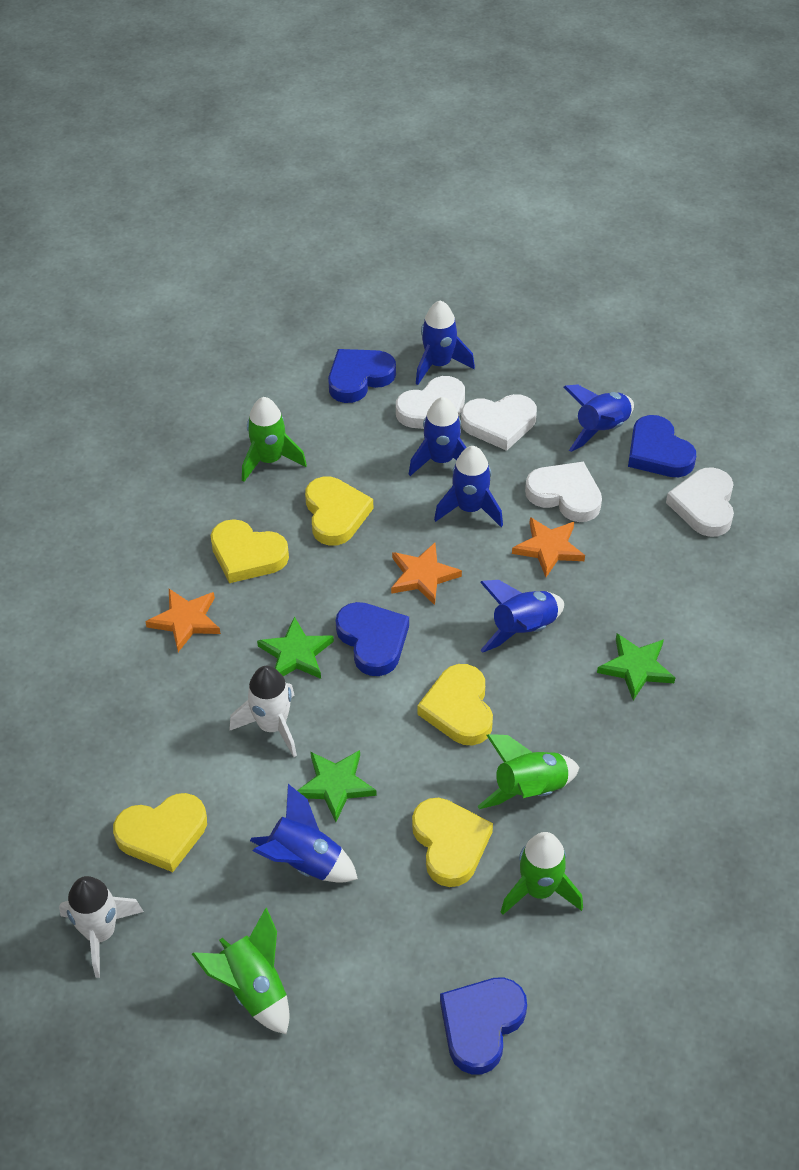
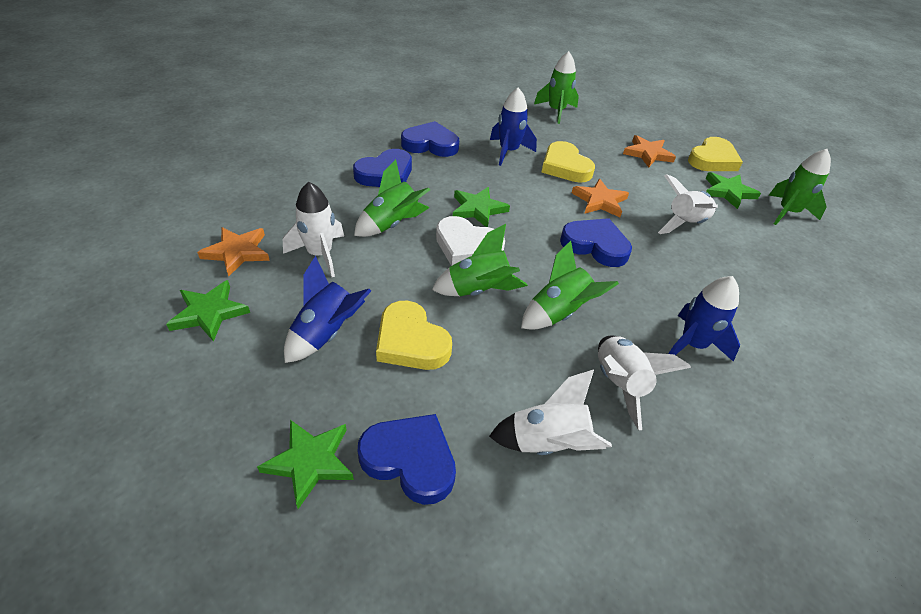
blue rocket: [250,784,358,883] [409,397,467,476] [416,300,475,385] [434,446,503,527] [480,580,564,653] [563,384,634,452] = 6 -> [284,256,371,363] [490,88,537,166] [668,276,740,362] = 3
green rocket: [192,908,290,1034] [242,397,307,482] [477,734,580,809] [501,832,583,915] = 4 -> [354,159,430,237] [432,224,528,296] [521,241,619,330] [534,51,579,124] [769,149,831,225] = 5
green star: [257,616,334,679] [297,750,377,822] [597,634,675,700] = 3 -> [166,280,250,342] [257,420,354,509] [453,187,510,227] [706,172,761,209] = 4
white heart: [396,376,465,429] [461,394,537,451] [525,461,602,522] [666,467,734,537] = 4 -> [436,216,505,266] = 1
white rocket: [59,876,144,978] [230,666,297,757] = 2 -> [283,182,344,277] [489,369,612,455] [598,336,691,430] [658,174,718,234] = 4
yellow heart: [113,793,207,872] [211,519,289,583] [305,477,373,546] [412,798,493,887] [417,664,493,745] = 5 -> [376,301,452,370] [541,141,595,183] [688,137,743,171] = 3

